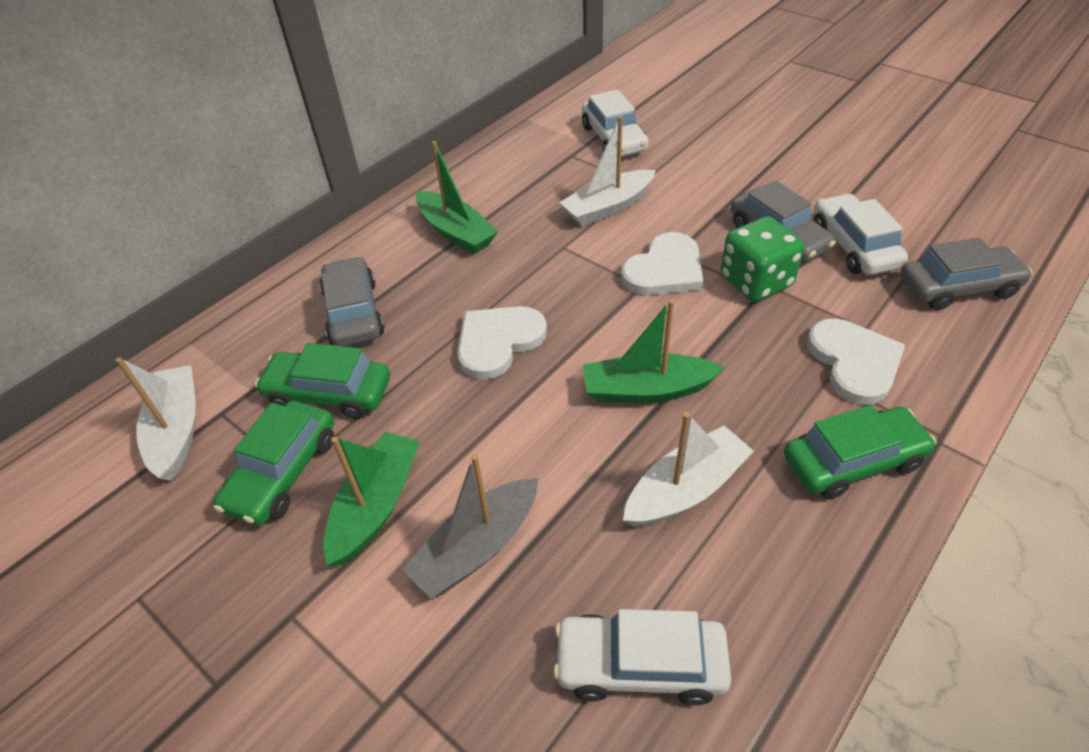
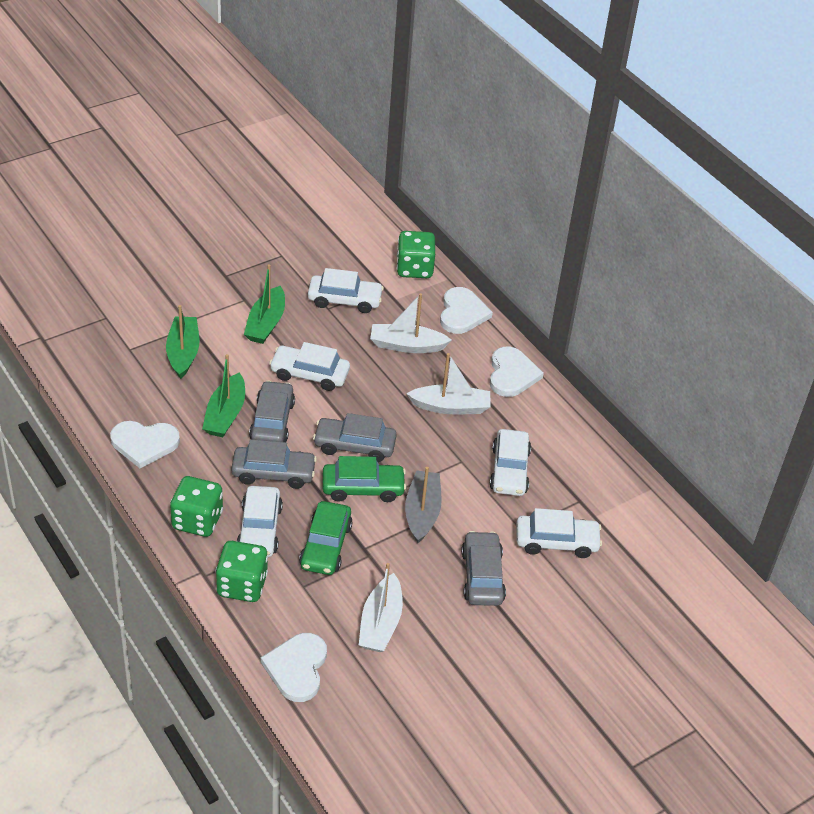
green car: [213,401,334,526] [255,343,390,419] [784,405,937,499] = 3 -> [299,501,353,575] [323,456,406,502] = 2
green dice: [721,216,804,302] = 1 -> [170,476,223,537] [215,541,268,602] [397,231,435,278] = 3
grey car: [319,256,384,347] [731,180,836,263] [900,238,1033,310] = 3 -> [231,439,317,489] [249,381,295,442] [313,413,397,462] [461,531,506,606] = 4
white car: [553,609,731,706] [582,89,649,157] [814,194,908,275] = 3 -> [237,486,283,557] [269,342,350,391] [308,268,384,313] [489,429,531,496] [516,508,602,558] = 5
white heart: [457,306,547,380] [621,232,704,295] [807,319,905,405] = 3 -> [110,421,180,468] [261,633,327,702] [440,287,493,334] [490,347,544,397] = 4

